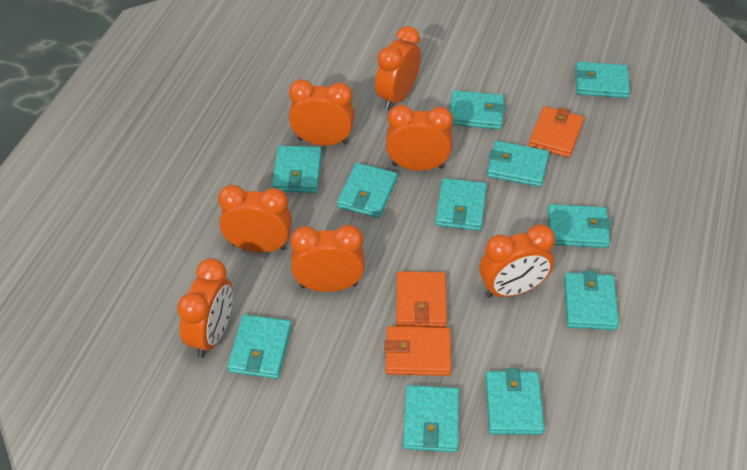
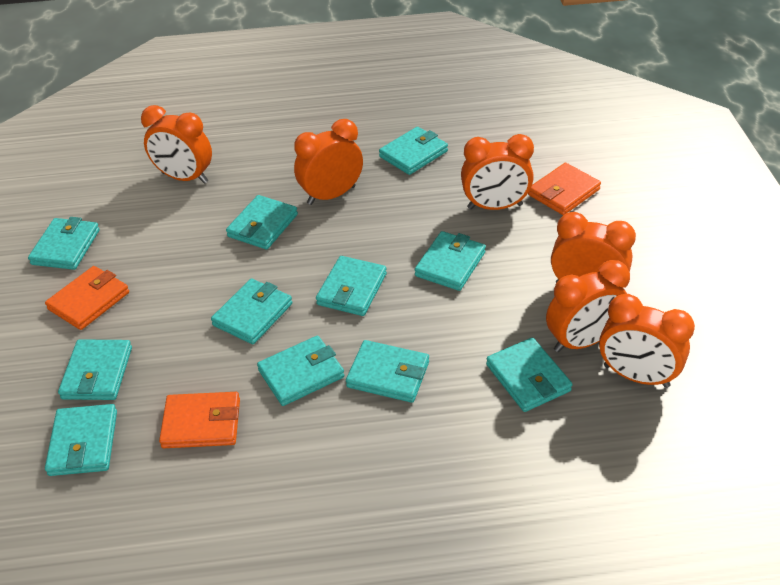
orange clock: [177,258,233,358] [218,185,292,253] [289,79,355,145] [290,225,365,292] [375,26,421,110] [386,105,453,171] [479,224,555,298] = 7 -> [141,105,212,184] [294,119,363,205] [461,134,534,210] [546,260,630,352] [551,212,636,283] [599,294,695,388] = 6

